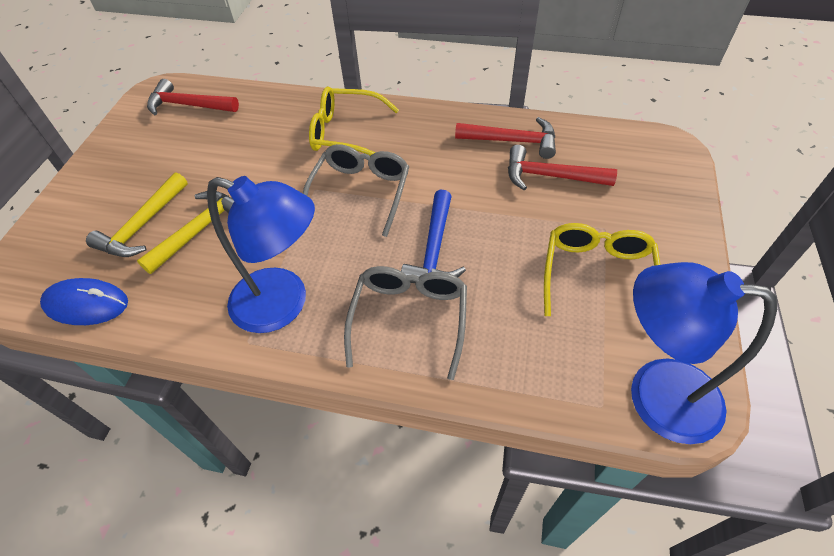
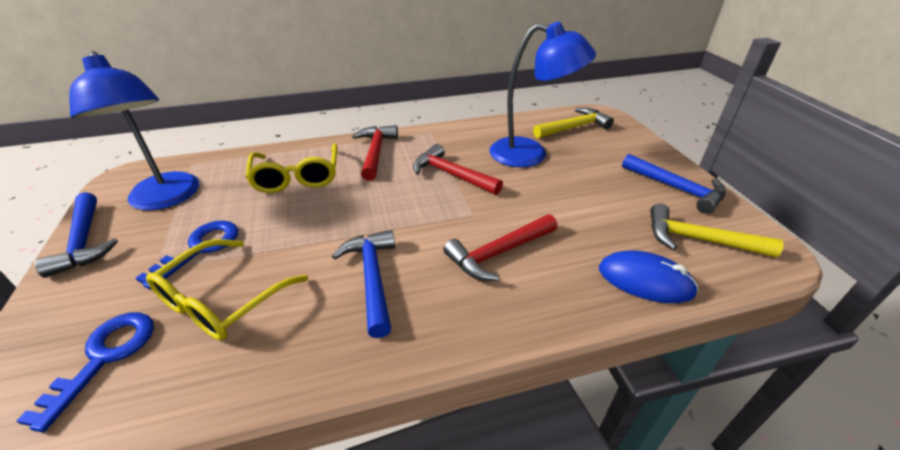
blue hammer: [401,190,466,283] = 1 -> [35,192,118,278] [332,230,395,338] [622,154,726,214] = 3
blue key: none = 0 -> [17,312,154,432] [136,220,238,290] = 2
grey glasses: [303,144,410,237] [344,266,467,380] = 2 -> none = 0

